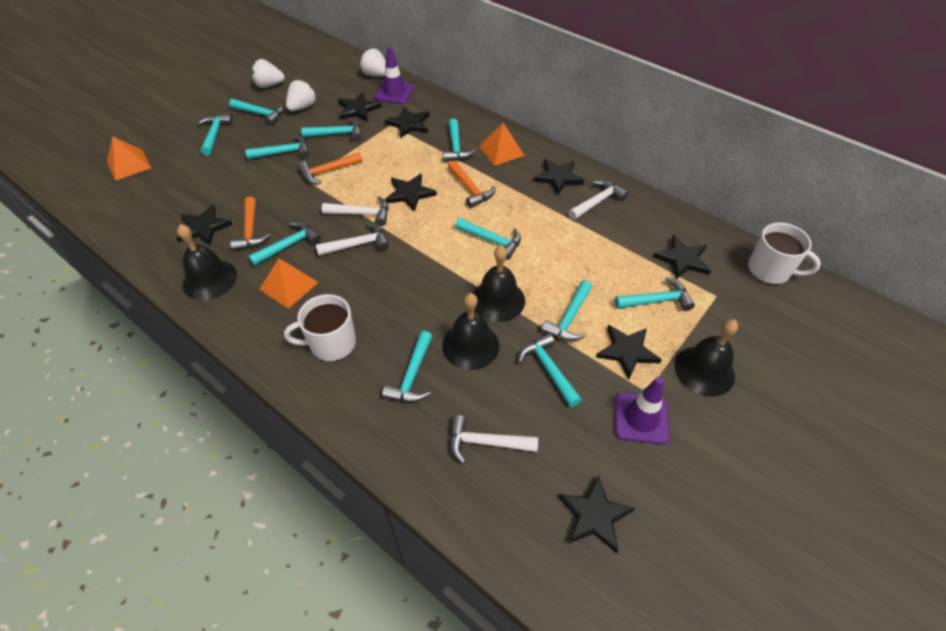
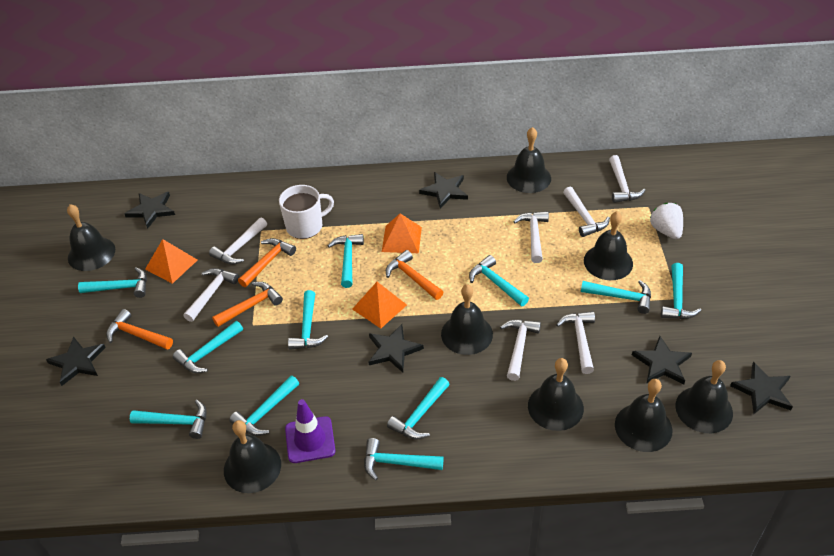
black bell: [177,224,237,300] [442,293,499,370] [473,246,525,322] [675,319,738,397] = 4 -> [67,204,115,271] [224,420,281,493] [441,284,493,355] [507,127,551,193] [528,358,584,431] [584,211,633,280] [615,379,673,452] [675,360,733,433] = 8
black star: [176,204,233,245] [338,92,382,121] [385,107,429,138] [385,173,437,212] [533,159,584,195] [558,475,635,553] [596,325,662,380] [653,235,711,279] = 8 -> [46,336,106,386] [124,192,175,229] [369,324,424,372] [419,172,468,209] [632,336,692,384] [730,362,793,414] = 6
orange hammer: [230,197,271,251] [298,152,363,184] [448,160,495,208] = 3 -> [106,309,173,350] [212,282,283,327] [238,238,296,287] [386,250,443,300] = 4
purple traffic cone: [375,47,414,104] [615,377,669,444] = 2 -> [285,399,335,463] = 1
white hammer: [316,222,389,256] [322,196,388,226] [450,415,538,464] [568,180,628,220] = 4 -> [183,268,239,322] [209,218,267,265] [500,320,541,381] [513,211,549,263] [556,311,595,374] [563,187,610,237] [609,155,645,203] = 7
white mug: [284,294,356,361] [748,223,821,284] = 2 -> [279,185,334,239] = 1
white strawberry: [251,59,285,88] [286,80,317,111] [360,49,386,77] = 3 -> [650,203,683,239] = 1

